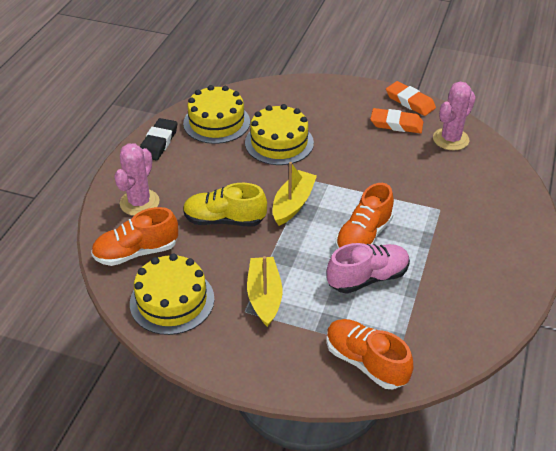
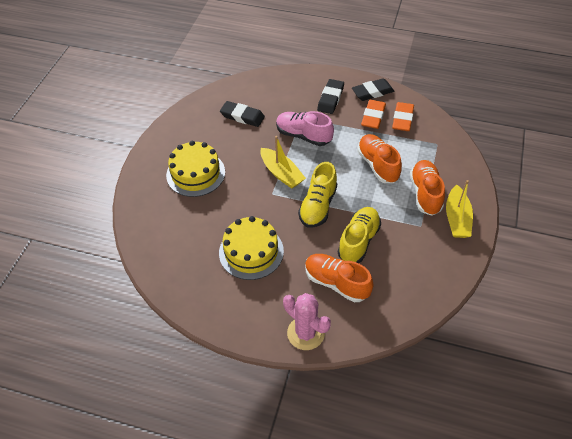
black eraser: [140,118,178,160] = 1 -> [220,101,265,127] [317,79,344,114] [352,78,394,101] = 3
pink cactus: [114,143,159,216] [433,82,476,150] = 2 -> [283,293,331,350] = 1
yellow cake: [130,254,214,335] [183,85,250,144] [245,104,314,165] = 3 -> [166,141,225,197] [219,216,284,280] = 2
yellow shoe: [183,183,267,226] = 1 -> [298,162,337,227] [338,207,381,263] = 2

